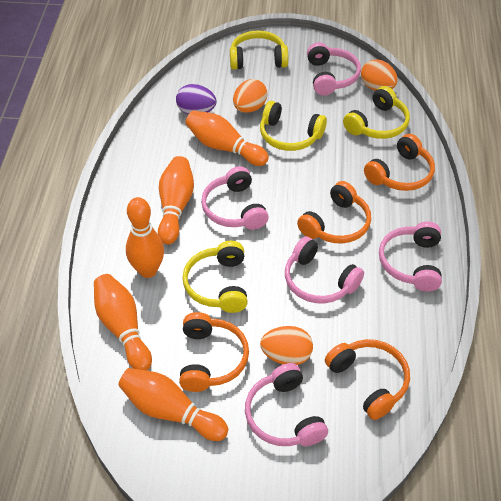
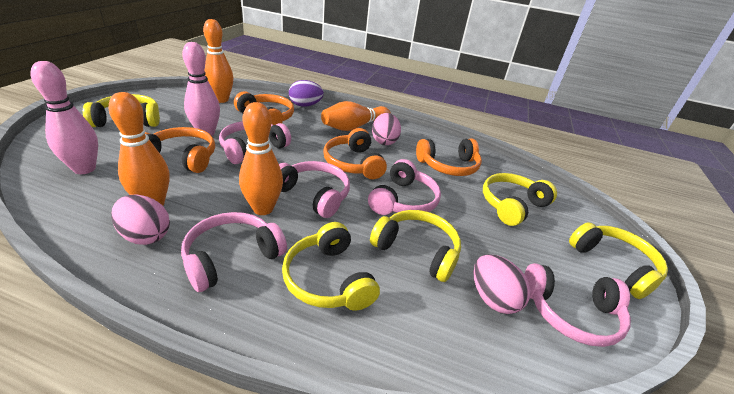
orange bowling pin: [94,274,152,370] [118,368,228,441] [126,197,164,278] [158,156,194,245] [185,111,269,166] = 5 -> [109,92,170,205] [203,19,233,103] [239,102,283,215] [321,101,391,131] = 4
orange egg: [233,79,268,113] [260,326,313,365] [361,59,398,91] = 3 -> none = 0
pink bowling pin: none = 0 -> [30,61,98,174] [182,42,220,136] = 2
pink egg: none = 0 -> [111,195,170,245] [372,113,401,145] [474,254,531,314] = 3
yellow headphones: [182,241,248,313] [230,31,288,70] [260,101,327,151] [343,86,410,139] = 4 -> [83,94,160,127] [282,222,380,311] [370,210,461,282] [483,173,557,226] [569,222,668,299] = 5

